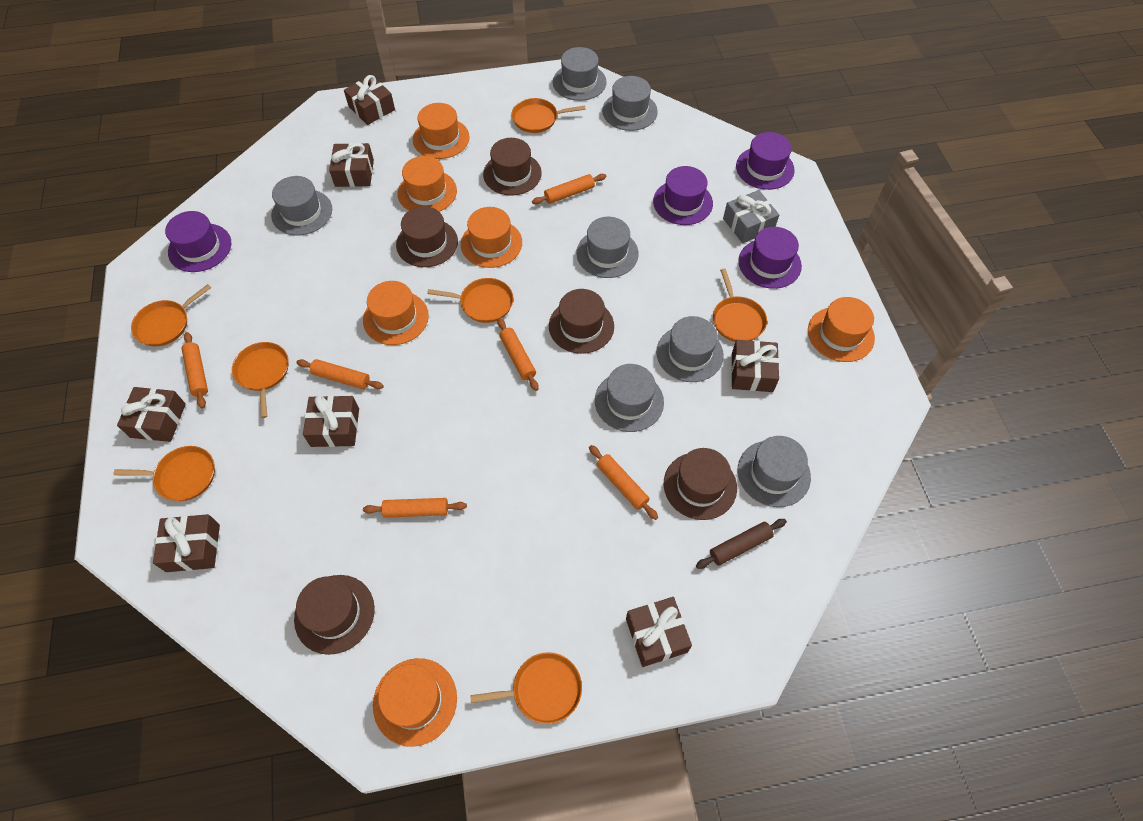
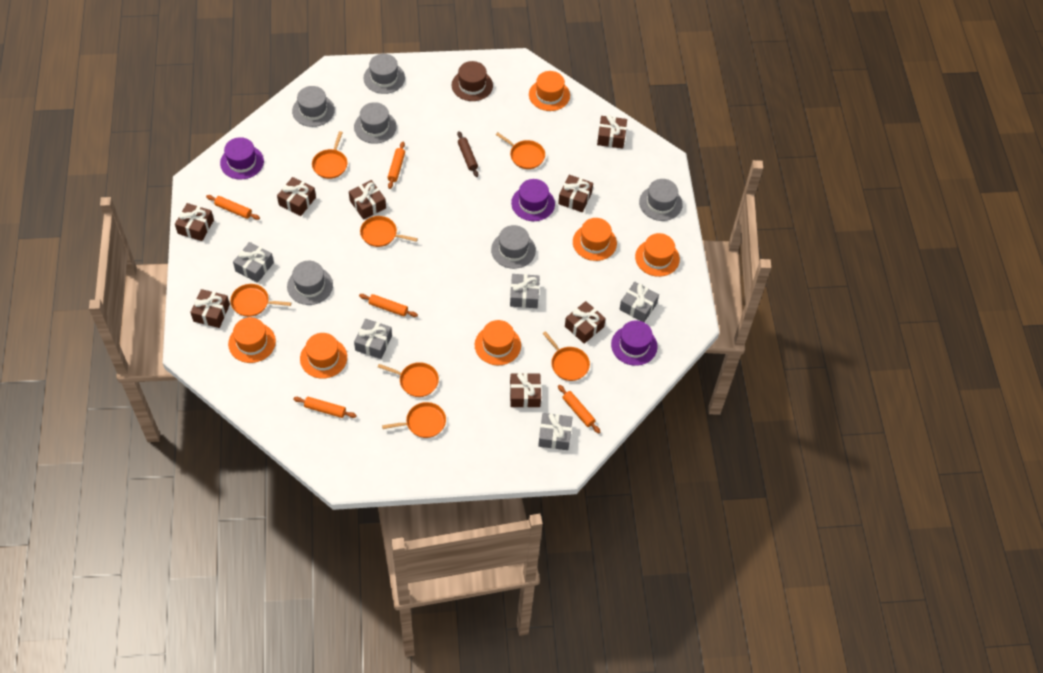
brown gift: [117,387,186,442] [153,514,220,572] [303,395,359,447] [329,143,374,187] [344,75,395,125] [626,597,692,667] [731,340,779,392] = 7 -> [175,203,214,241] [190,289,230,328] [277,177,316,216] [349,180,386,219] [510,373,541,408] [558,175,593,212] [565,301,606,344] [597,115,627,149] = 8
brown hat: [294,575,375,655] [396,206,458,267] [483,138,542,196] [549,289,614,354] [664,448,737,520] = 5 -> [452,61,493,101] = 1
grey gift: [723,190,779,243] = 1 -> [233,242,274,283] [354,319,392,359] [510,274,540,308] [538,413,572,450] [619,282,659,322] = 5
grey hat: [271,176,332,235] [553,47,607,101] [576,217,639,278] [595,364,664,432] [602,76,658,131] [656,316,724,382] [738,436,811,507] = 7 -> [287,261,333,305] [292,86,335,127] [354,102,397,144] [364,54,405,94] [491,225,536,269] [639,179,683,221] = 6
orange rolling pin: [182,332,208,408] [296,359,384,389] [363,498,467,518] [497,318,539,391] [532,174,606,205] [589,445,658,520] = 6 -> [206,195,260,220] [293,397,357,418] [359,294,418,317] [387,142,405,189] [558,385,600,434] = 5
purple hat: [165,211,231,272] [653,166,713,225] [736,132,795,190] [738,227,802,289] = 4 -> [220,137,264,180] [511,179,555,221] [611,320,658,366] = 3

